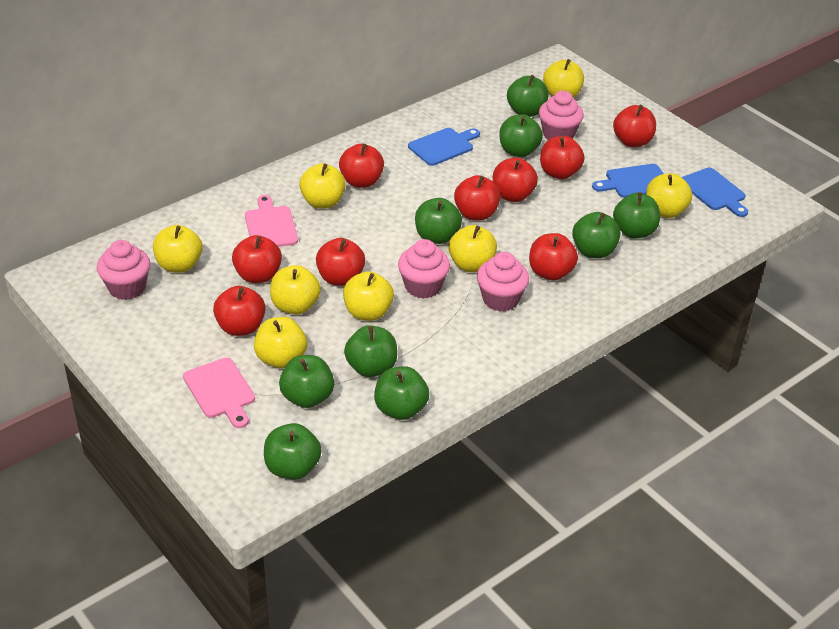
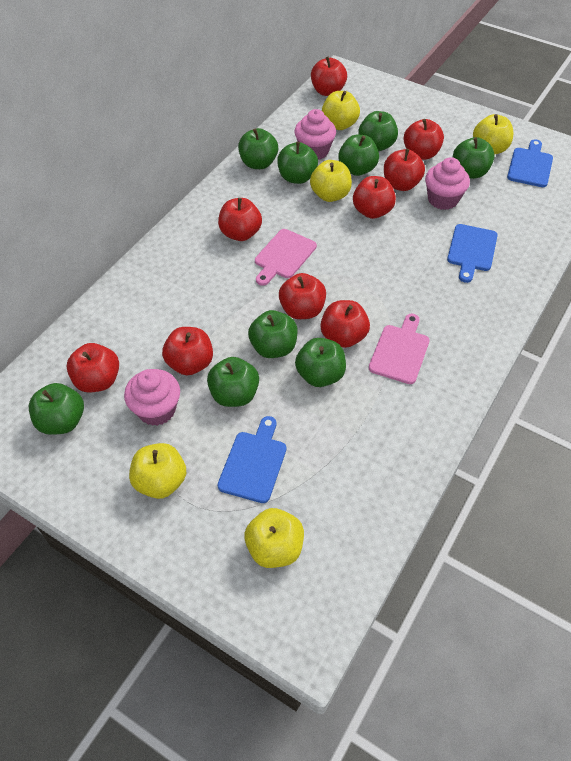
pink cupcake: [97,240,150,300] [398,239,450,299] [477,252,529,311] [539,91,584,140] = 4 -> [124,369,180,426] [295,109,336,160] [425,157,470,210] = 3
yellow apple: [153,225,202,272] [254,317,307,368] [270,265,321,314] [299,163,346,208] [343,271,394,321] [449,225,497,272] [543,59,584,98] [646,173,692,218] = 8 -> [129,443,186,499] [244,508,304,568] [310,160,352,202] [322,91,360,130] [473,114,513,155] = 5

